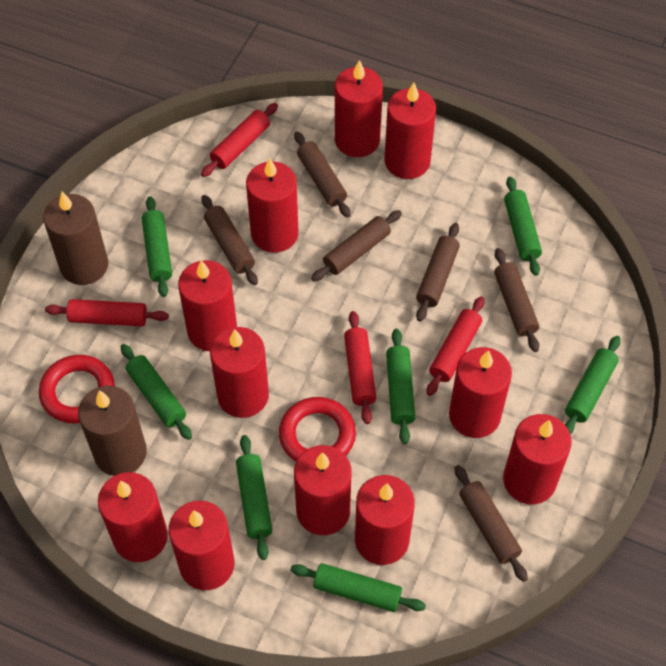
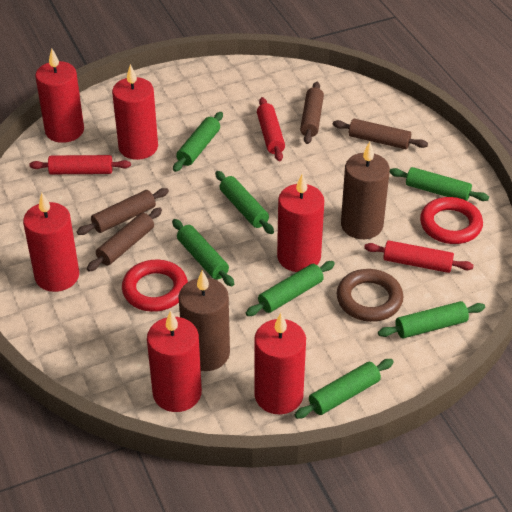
brown ring: none = 0 -> [336,269,403,322] = 1
brown rolling pin: [201,195,258,285] [294,132,350,218] [311,210,402,281] [416,223,460,322] [455,465,528,582] [494,248,539,352] = 6 -> [77,188,169,235] [87,207,162,272] [300,82,324,144] [333,119,428,149] = 4
red candle: [98,472,168,562] [169,501,234,590] [178,260,237,351] [210,327,269,418] [246,158,299,253] [294,445,351,535] [335,60,383,157] [355,475,415,565] [384,82,436,179] [449,347,512,438] [503,414,572,504] = 11 -> [23,193,79,292] [35,49,84,143] [112,64,158,160] [147,310,202,412] [254,313,306,414] [277,173,324,272] = 6
red rolling pin: [45,299,169,326] [201,103,278,177] [344,311,376,424] [427,296,484,396] = 4 -> [30,155,131,174] [257,97,285,161] [364,240,474,273] = 3

